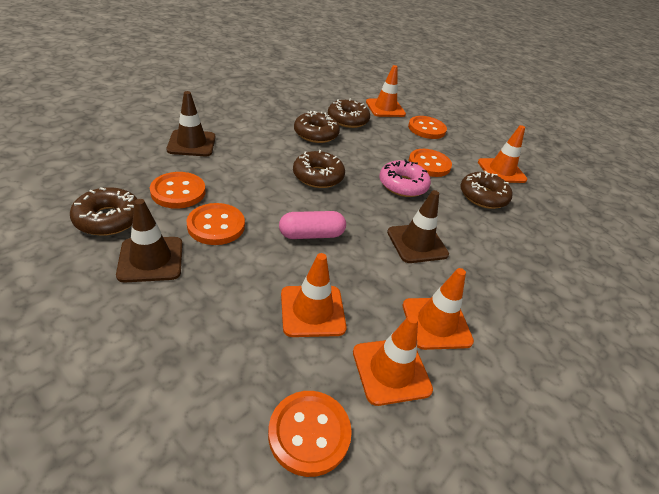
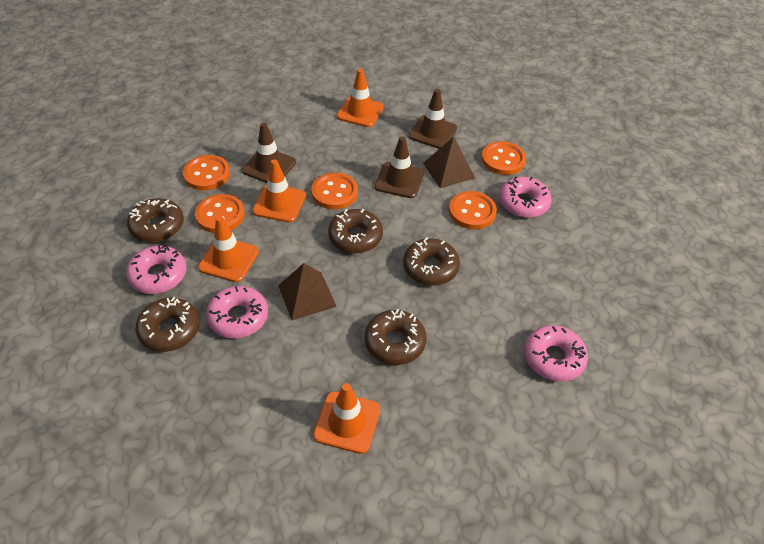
brown pyramid: none = 0 -> [278,263,337,320] [423,137,475,188] = 2
orange traffic cone: [281,253,347,337] [353,315,433,406] [366,65,406,117] [402,268,474,350] [478,125,527,183] = 5 -> [198,216,259,282] [252,159,306,223] [313,383,380,454] [337,69,384,127] = 4
pink capsule: [279,211,346,239] = 1 -> none = 0
pink donut: [379,159,431,197] = 1 -> [126,245,187,294] [206,286,268,339] [499,176,552,218] [524,325,588,382] = 4

